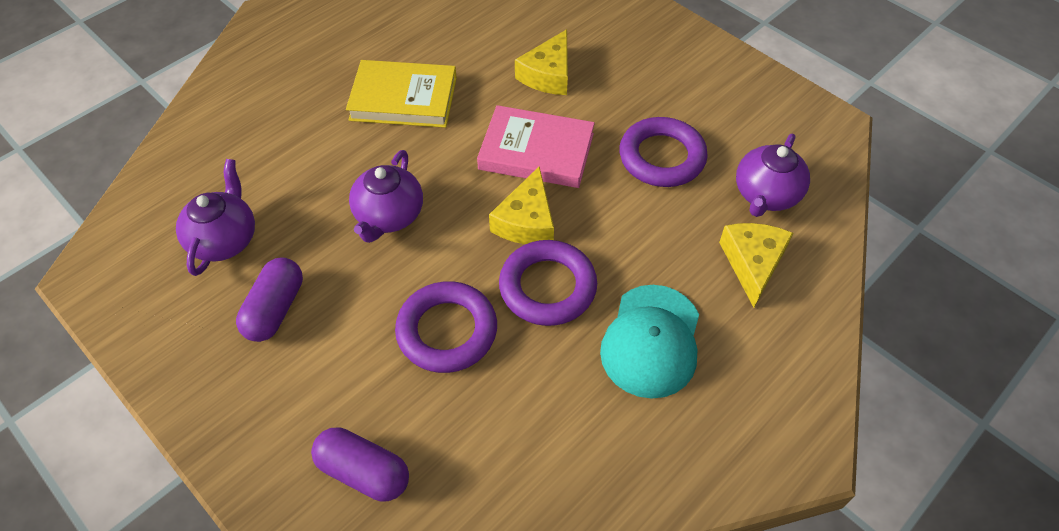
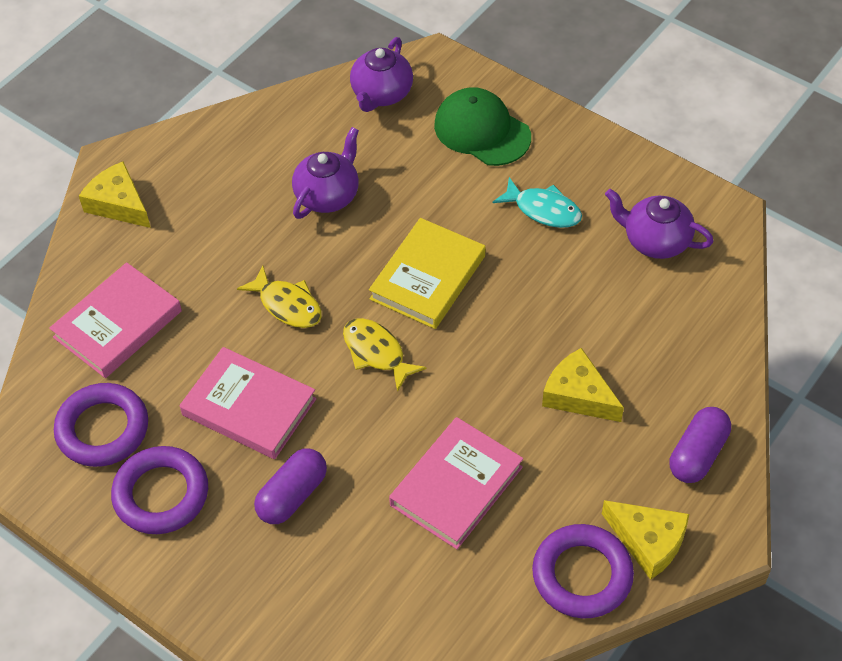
green cap: none = 0 -> [434,87,531,166] = 1
pink book: [477,105,595,188] = 1 -> [49,262,182,378] [180,347,316,459] [389,417,523,549] = 3
turquoise cap: [600,285,699,399] = 1 -> none = 0
turquoise fish: none = 0 -> [492,177,582,228] = 1
yellow fish: none = 0 -> [237,265,322,328] [343,318,427,392] = 2

